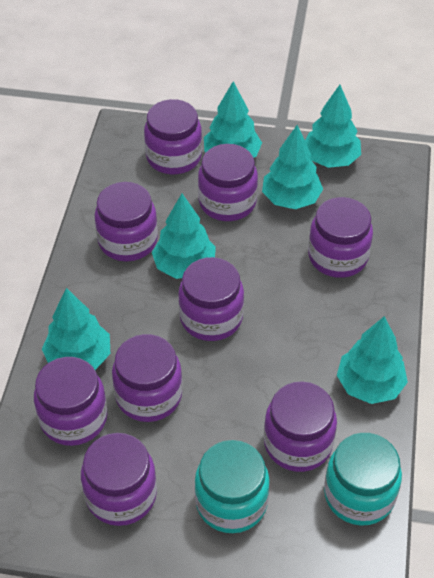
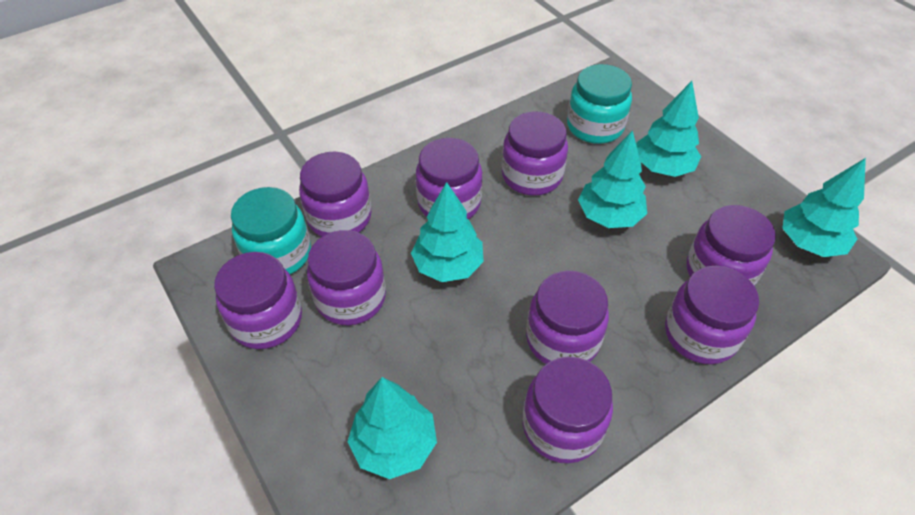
turquoise tree: [42,288,110,370] [152,194,216,279] [204,81,262,158] [262,125,323,209] [305,85,361,168] [337,316,408,404] = 6 -> [348,377,437,479] [411,182,484,282] [578,130,647,228] [636,81,701,177] [782,158,866,257] = 5

